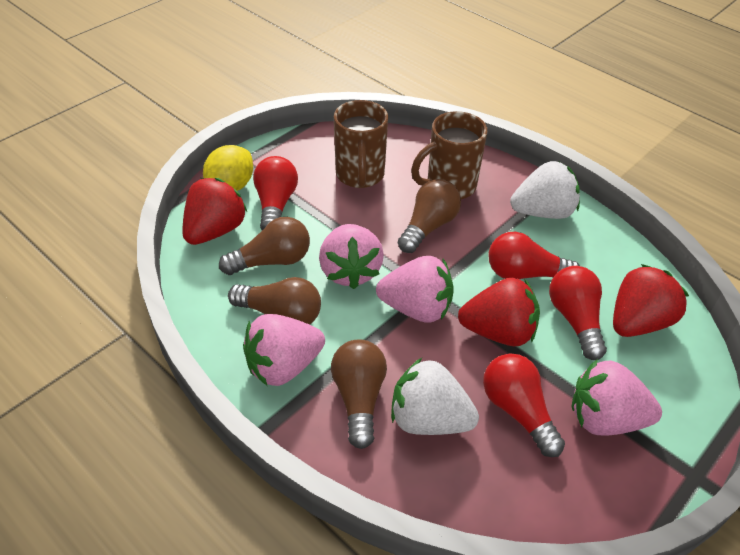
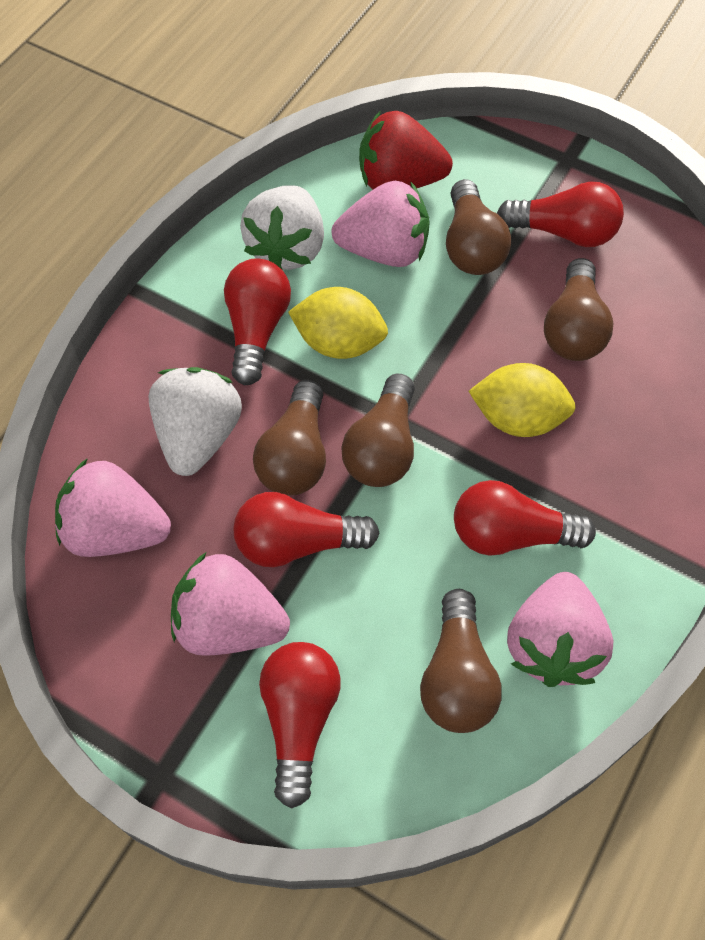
brown light bulb: [219,217,310,275] [228,277,321,325] [331,340,387,449] [398,179,461,253] = 4 -> [253,380,326,495] [341,373,415,487] [420,589,502,733] [446,179,511,275] [544,258,613,361] = 5
brown mug: [334,100,388,188] [411,111,487,199] = 2 -> none = 0
red light bulb: [253,156,298,230] [483,354,565,457] [488,232,580,279] [549,266,607,360] = 4 -> [224,258,291,385] [234,492,379,567] [259,642,340,809] [454,480,596,556] [497,182,624,247] = 5
red strawberry: [182,178,247,245] [458,278,540,346] [613,264,689,337] = 3 -> [359,111,453,189] = 1
yellow lemon: [203,145,253,191] = 1 -> [288,287,388,359] [469,363,576,437] = 2

